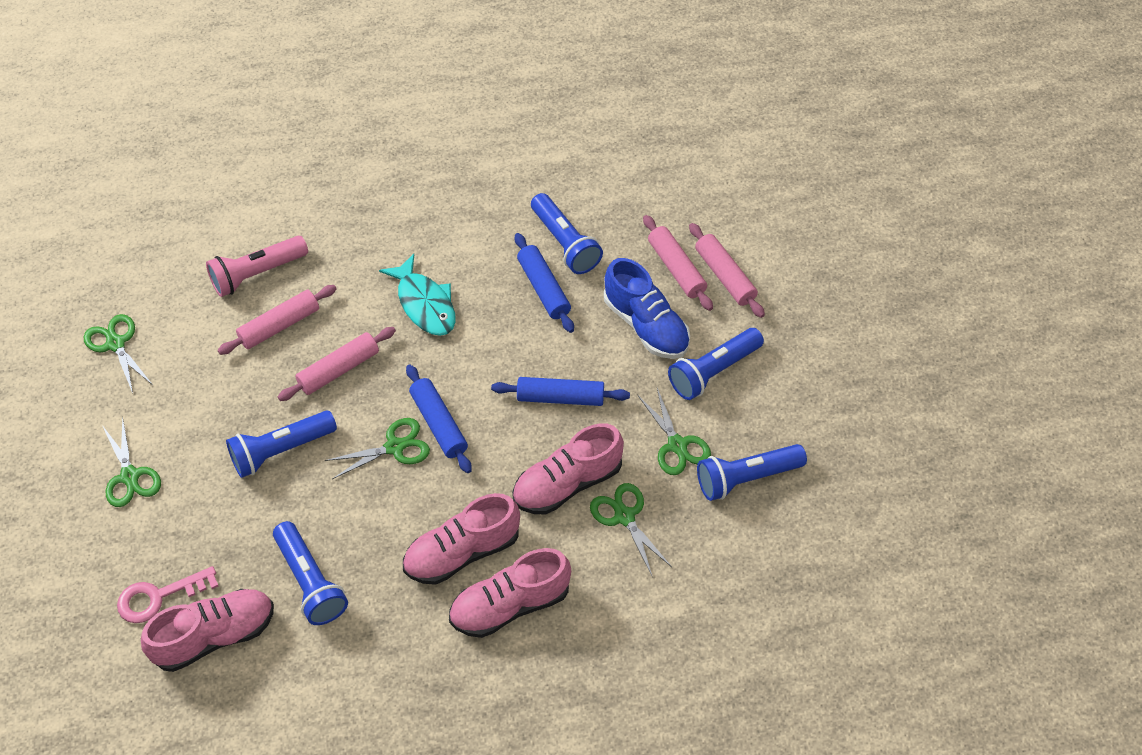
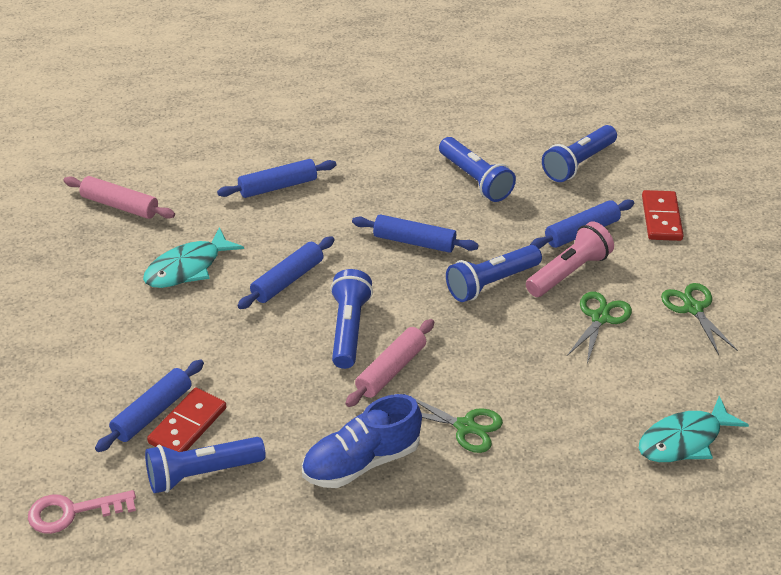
blue rolling pin: [406,365,472,473] [491,377,630,406] [515,233,574,333] = 3 -> [95,360,204,452] [217,159,336,198] [237,236,335,309] [352,214,479,253] [530,199,634,249] = 5
green scissors: [84,314,153,393] [102,416,161,507] [325,418,430,479] [590,483,672,575] [638,388,711,475] = 5 -> [403,393,503,453] [567,292,632,363] [661,283,738,355] = 3
pink rolling pin: [218,285,337,355] [278,327,396,401] [643,215,713,311] [689,223,765,318] = 4 -> [64,176,175,219] [346,319,434,407] = 2
pink shoe: [141,589,274,672] [403,493,520,585] [449,548,571,638] [512,423,624,514] = 4 -> none = 0
red domino: none = 0 -> [147,388,226,452] [642,190,684,241] = 2
turquoise fish: [379,254,456,336] = 1 -> [143,227,244,288] [639,396,749,462] = 2

